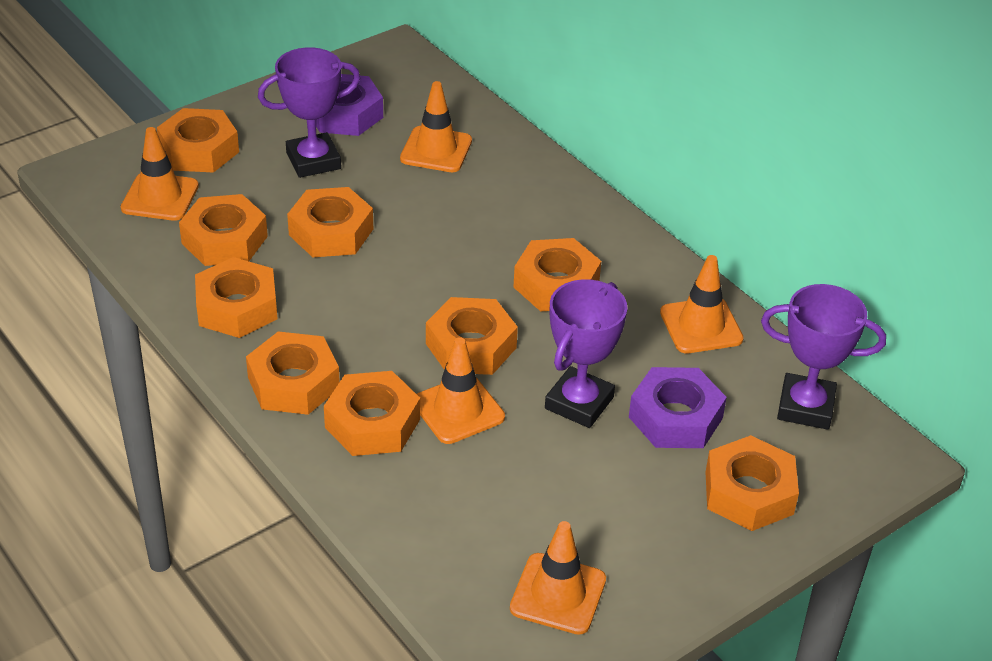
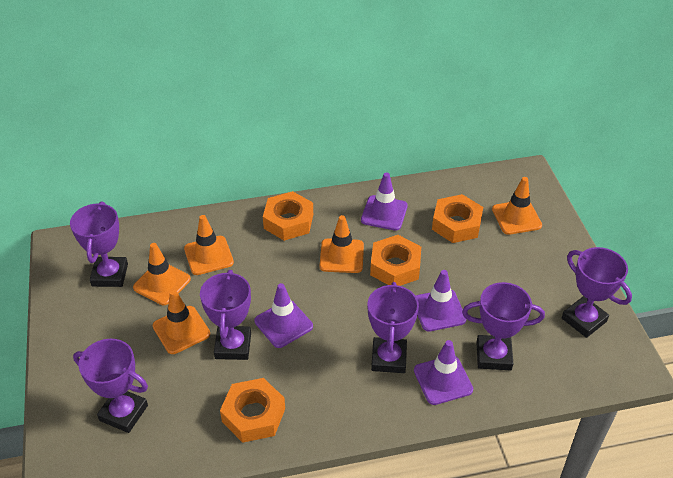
orange nut: [157,108,239,173] [179,194,268,266] [195,257,277,338] [246,331,340,415] [287,187,373,257] [324,371,420,456] [426,297,518,375] [513,238,601,311] [706,435,799,531] = 9 -> [220,378,285,443] [263,191,313,241] [370,235,421,286] [432,194,483,243] = 4
purple nut: [316,74,383,136] [629,367,727,448] = 2 -> none = 0
purple traffic cone: none = 0 -> [255,283,313,348] [361,172,408,231] [414,340,473,405] [416,270,467,332] = 4
purple trophy: [258,47,360,178] [545,279,628,428] [761,284,886,430] = 3 -> [70,202,128,287] [73,339,148,433] [200,270,251,360] [367,282,419,373] [462,282,545,370] [562,247,632,338] = 6

